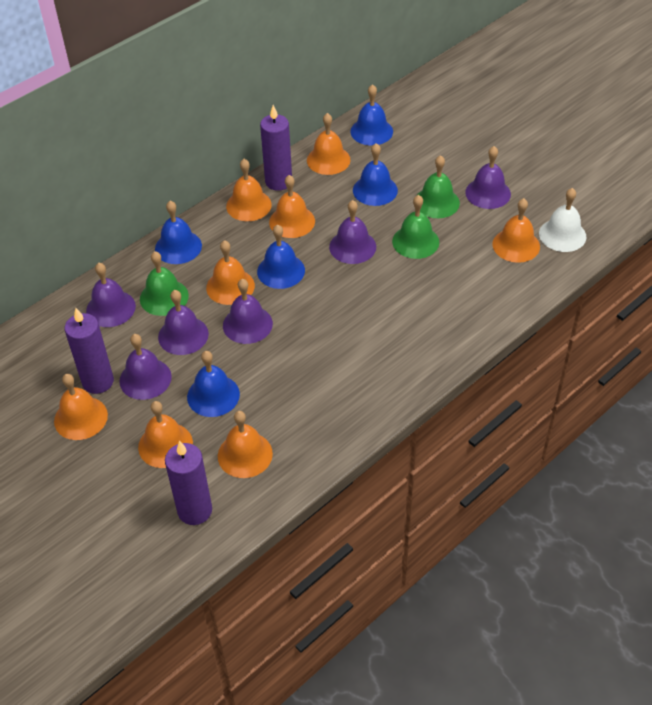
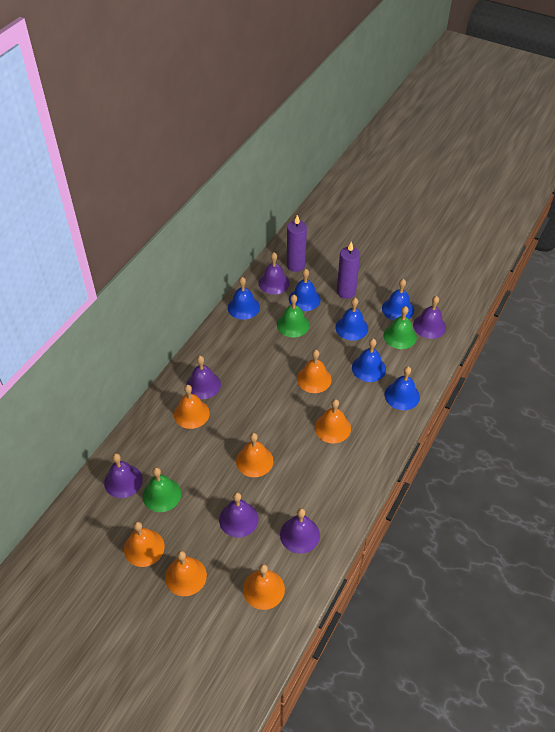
blue bell: [155,201,202,264] [187,351,240,417] [257,224,305,289] [350,84,393,146] [353,143,398,206] = 5 -> [228,277,260,320] [289,269,321,311] [335,298,368,341] [352,339,386,382] [382,279,414,321] [385,366,420,410] = 6
orange bell: [54,374,108,440] [138,401,193,468] [206,240,255,305] [218,411,273,478] [226,159,272,221] [269,175,315,238] [307,113,351,175] [492,198,540,263] = 8 -> [124,522,165,567] [165,551,207,596] [174,385,210,429] [236,433,273,477] [243,564,285,610] [297,350,332,393] [315,399,351,443] = 7
purple candle: [64,308,114,394] [165,441,212,525] [260,105,292,191] = 3 -> [287,215,307,272] [337,242,360,299] = 2
white bell: [539,188,586,252] = 1 -> none = 0

